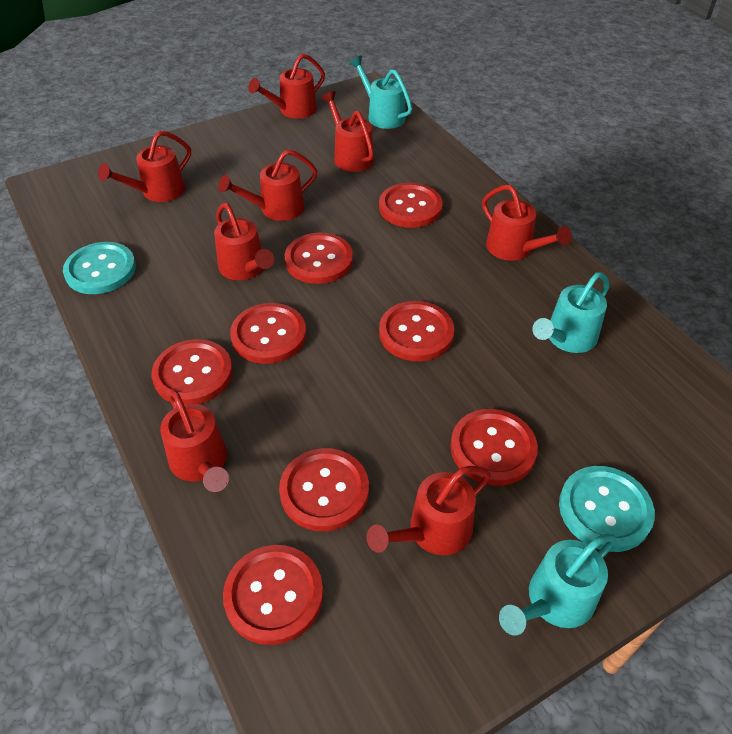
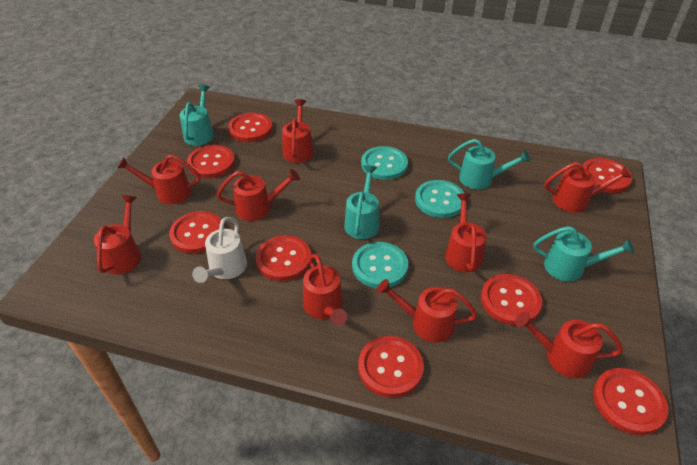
red watering can: [98,131,191,202] [160,389,229,492] [214,203,274,280] [218,149,317,221] [248,53,325,119] [321,91,374,172] [367,466,491,555] [482,185,572,261] = 8 -> [94,195,141,274] [117,154,201,204] [217,169,300,221] [282,99,314,163] [303,254,347,326] [377,279,477,343] [445,193,487,272] [515,312,623,378] [544,162,631,213] = 9
turquoise button: [63,242,136,294] [559,466,655,552] = 2 -> [352,242,408,288] [361,146,408,180] [415,180,464,218] = 3
turquoise watering can: [349,56,412,129] [499,534,616,635] [532,272,609,353] = 3 -> [180,84,214,146] [344,165,380,239] [448,139,530,189] [534,226,634,282] = 4
white watering can: none = 0 -> [192,217,247,283] = 1

